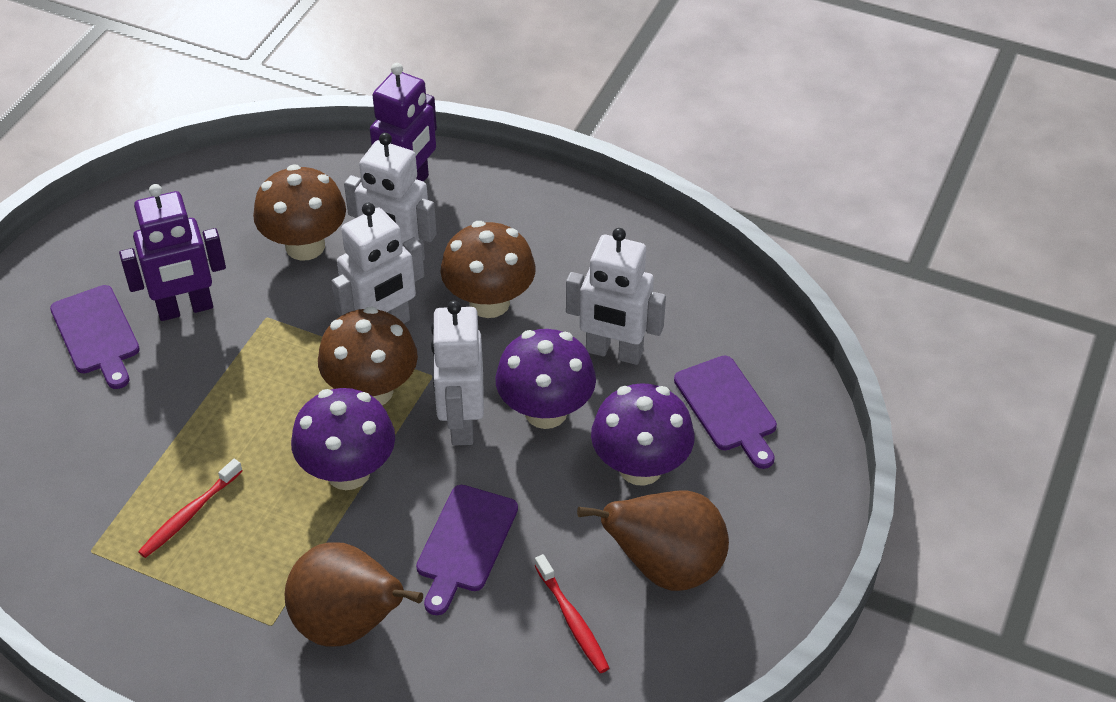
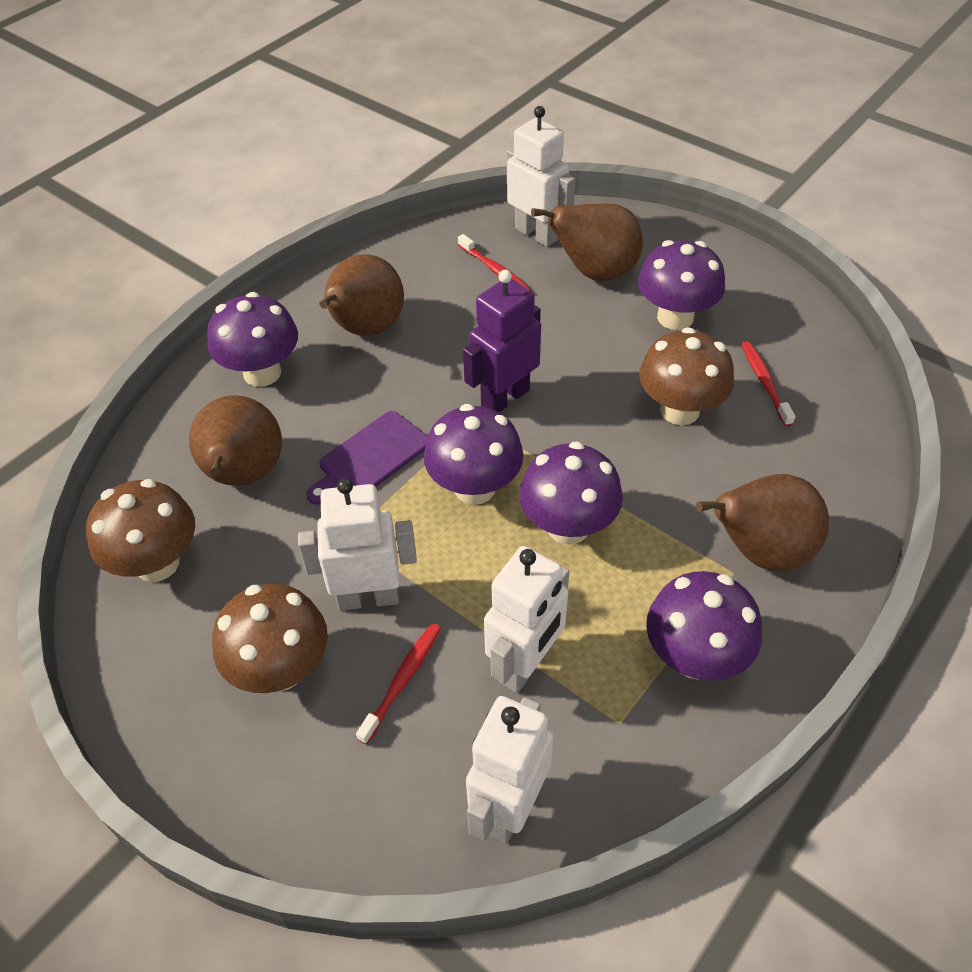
brown pear: [285,542,423,647] [577,491,729,591] = 2 -> [189,395,282,486] [319,254,404,335] [531,204,643,281] [696,474,829,572] = 4
purple cutting board: [50,285,140,389] [416,485,518,615] [674,356,777,469] = 3 -> [307,411,428,505] = 1
purple mushroom: [291,388,395,490] [495,329,596,429] [591,383,695,486] = 3 -> [207,292,298,387] [424,404,523,505] [519,441,623,545] [638,240,725,330] [646,571,762,681] = 5
purple robot: [119,184,226,321] [370,63,437,182] = 2 -> [463,270,541,412] = 1
red toothbrush: [138,459,242,558] [535,554,609,673] = 2 -> [356,623,441,745] [458,234,532,291] [741,341,795,426] = 3

